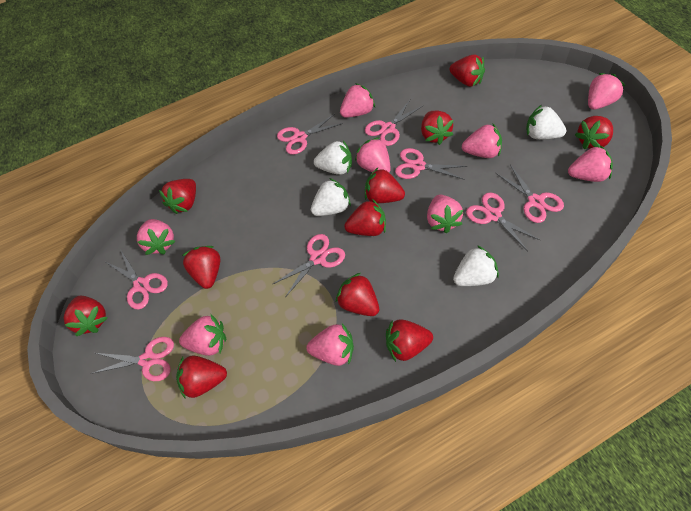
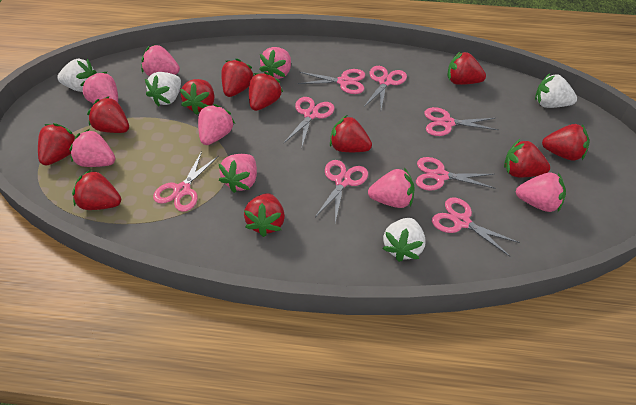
pink strawberry: [137,219,176,255] [179,315,226,356] [306,323,354,366] [340,83,375,118] [355,137,391,173] [427,195,463,233] [462,123,502,158] [568,145,613,182] [588,73,625,110] = 9 -> [69,129,115,167] [81,72,118,104] [141,44,180,76] [198,104,235,145] [219,154,257,193] [259,47,291,79] [368,168,415,208] [516,173,566,212] = 8

